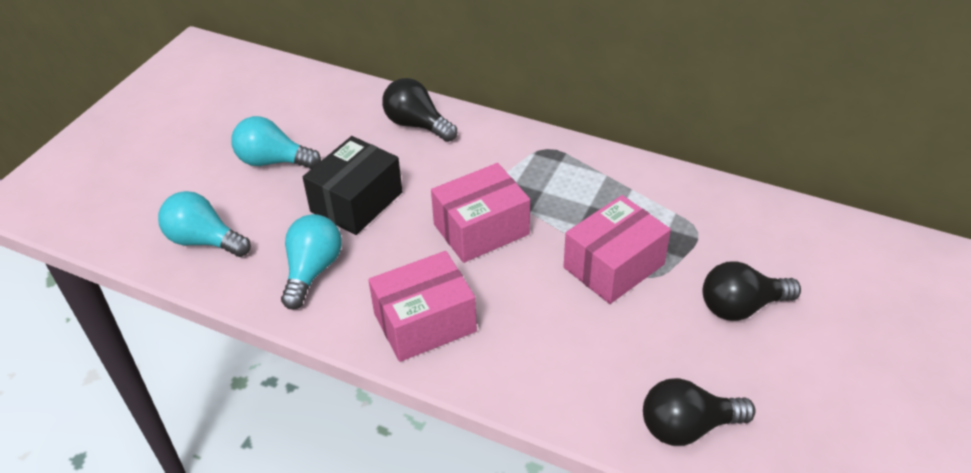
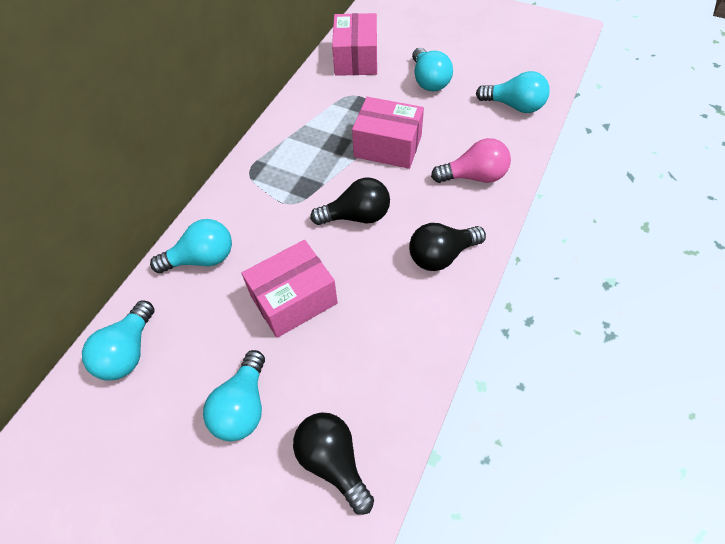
black box: [303,136,402,235] = 1 -> none = 0
pink light bulb: none = 0 -> [431,138,511,183] = 1
turquoise light bulb: [158,191,251,257] [231,116,321,169] [281,214,342,310] = 3 -> [82,300,155,380] [150,219,232,273] [203,350,265,441] [412,48,453,91] [476,71,550,113] = 5

